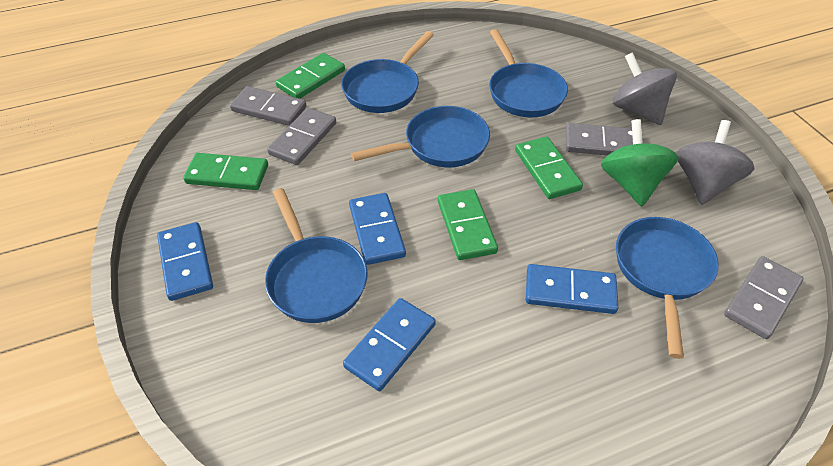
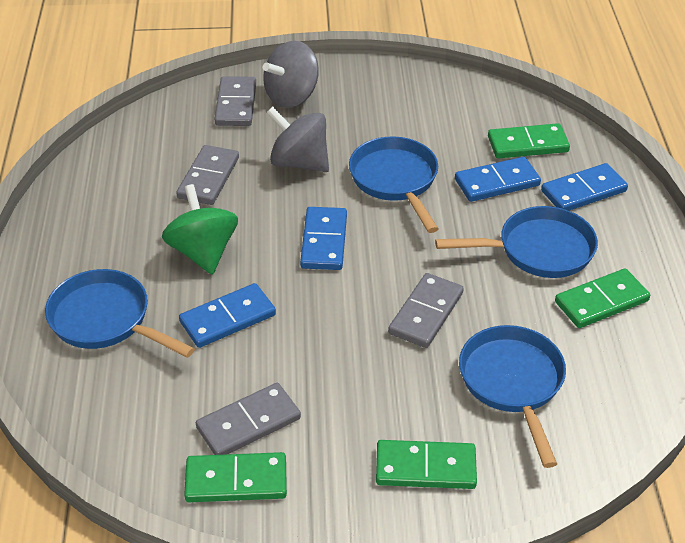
blue pan: [265,188,368,323] [341,31,434,113] [351,106,490,167] [489,29,568,117] [616,217,719,359] = 5 -> [45,269,195,358] [349,136,439,233] [435,206,598,278] [459,325,566,468] = 4

